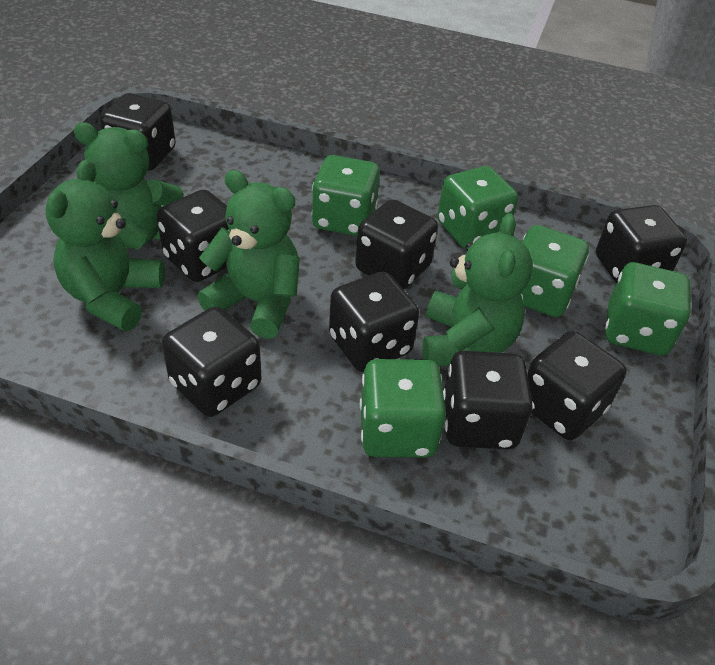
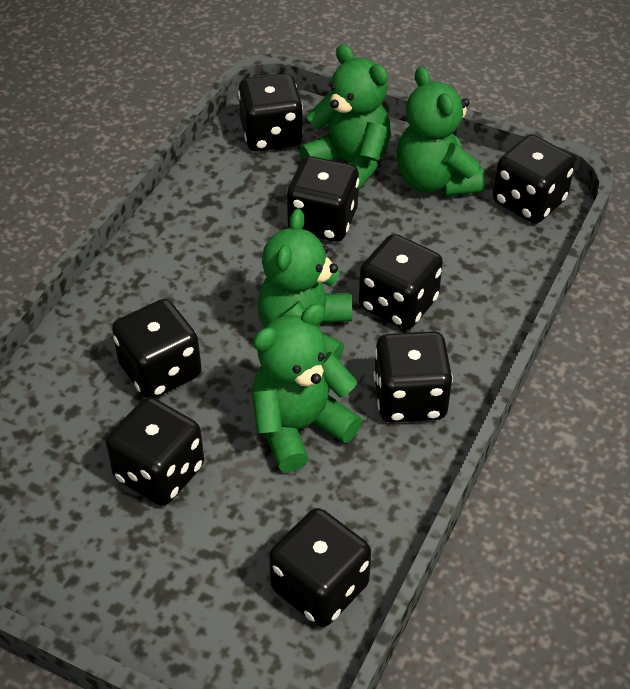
green dice: [312,155,380,236] [360,359,446,457] [437,166,518,249] [521,225,589,317] [605,262,690,356] = 5 -> none = 0

